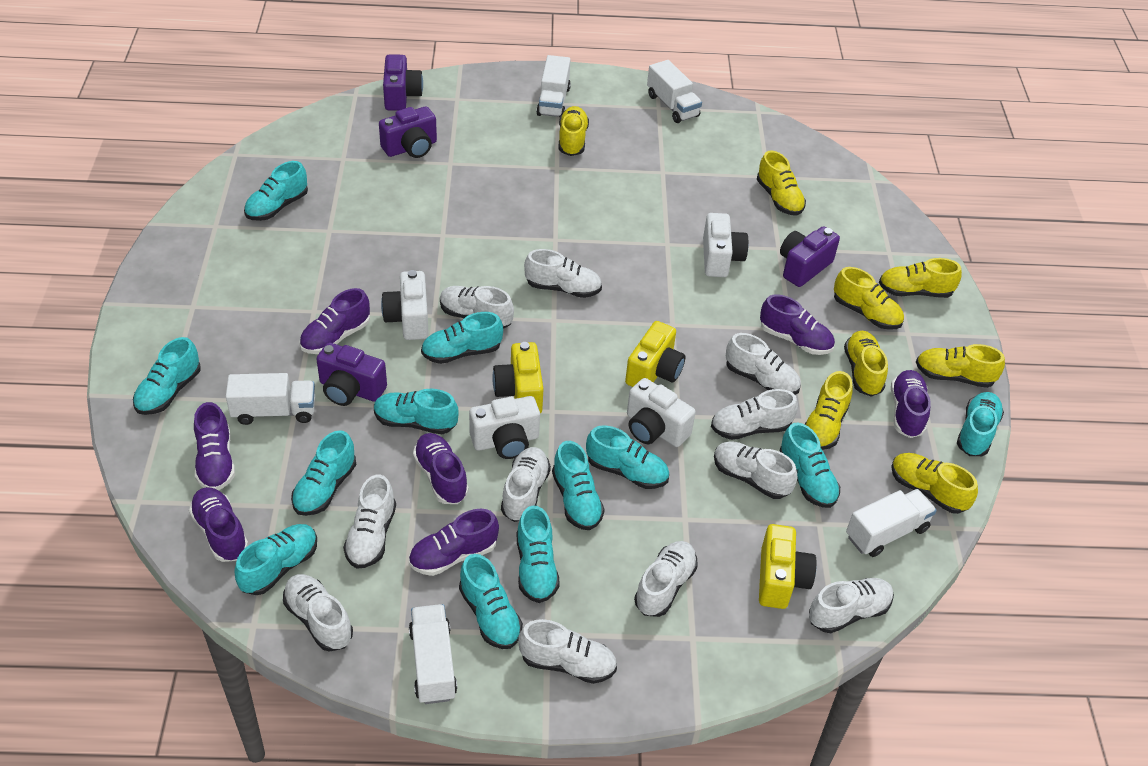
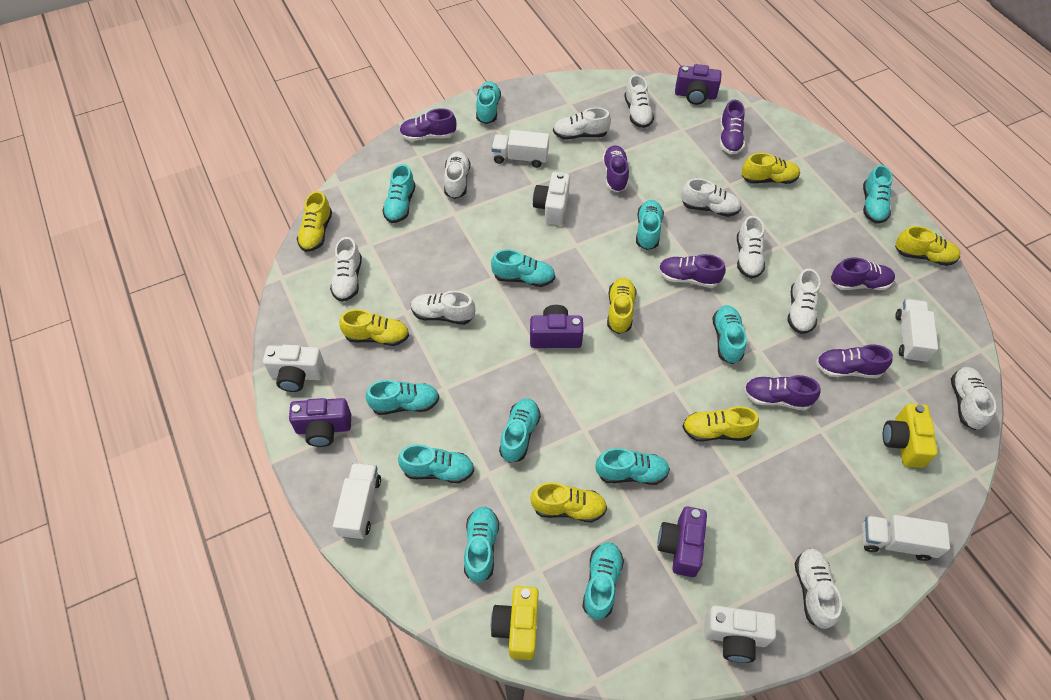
white camera: [381,270,429,340] [469,396,540,459] [627,378,696,447] [703,213,749,277] = 4 -> [263,345,325,392] [533,172,570,225] [704,605,776,663] = 3
white shoe: [283,574,353,652] [343,474,396,569] [440,286,514,329] [501,447,551,522] [519,619,617,684] [524,249,602,298] [634,541,698,617] [711,389,798,440] [714,441,797,499] [726,333,801,395] [809,578,894,633] = 11 -> [330,237,362,302] [411,291,475,325] [444,151,470,199] [553,107,611,140] [624,75,654,128] [681,178,742,217] [737,216,765,279] [787,269,820,334] [795,548,842,629] [951,367,996,430] = 10
white truck: [226,373,315,425] [409,604,457,704] [536,55,571,117] [647,60,702,123] [846,489,937,557] = 5 -> [333,463,381,540] [492,130,549,168] [862,515,950,561] [895,299,938,363] = 4
yellow camera: [492,342,543,414] [625,321,686,387] [759,524,816,609] = 3 -> [491,586,539,660] [883,403,938,468] = 2
yellow shoe: [559,106,589,156] [757,151,806,216] [805,371,853,450] [834,267,904,329] [844,331,888,397] [879,258,962,298] [891,453,978,514] [916,344,1005,388] = 8 -> [297,191,332,252] [339,309,409,346] [530,482,607,523] [607,278,637,334] [682,406,759,442] [742,153,800,184] [895,226,960,266] = 7

